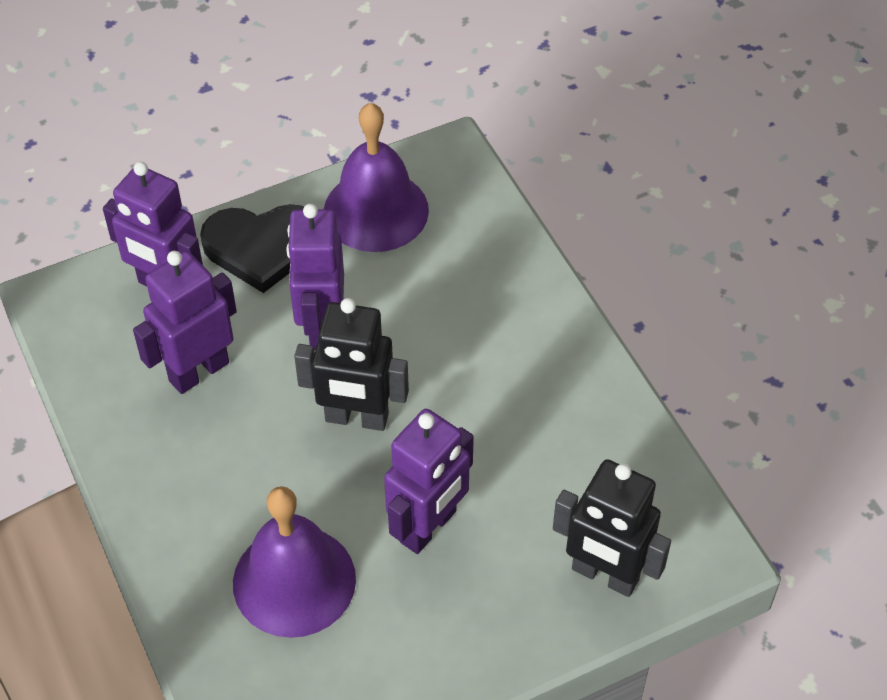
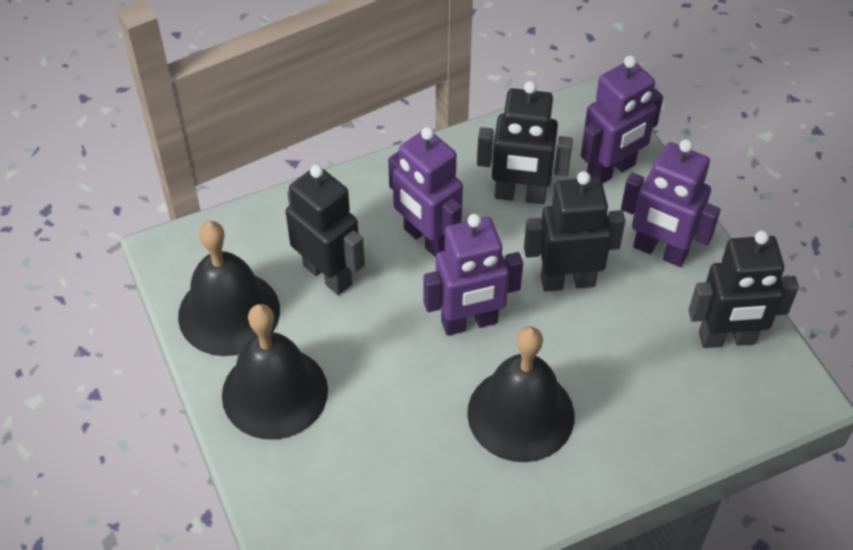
black bell: none = 0 -> [178,221,280,356] [222,304,328,440] [467,327,574,462] = 3
black heart: [200,204,304,293] = 1 -> none = 0
black robot: [294,298,409,431] [553,459,671,597] = 2 -> [286,165,365,295] [477,81,573,204] [524,171,625,292] [688,231,799,348] = 4
purple bell: [233,486,356,638] [324,103,429,252] = 2 -> none = 0

